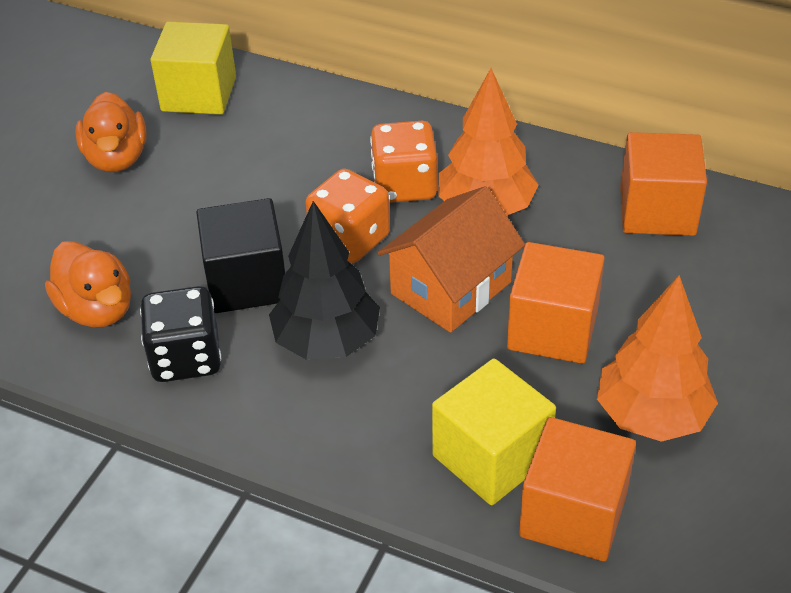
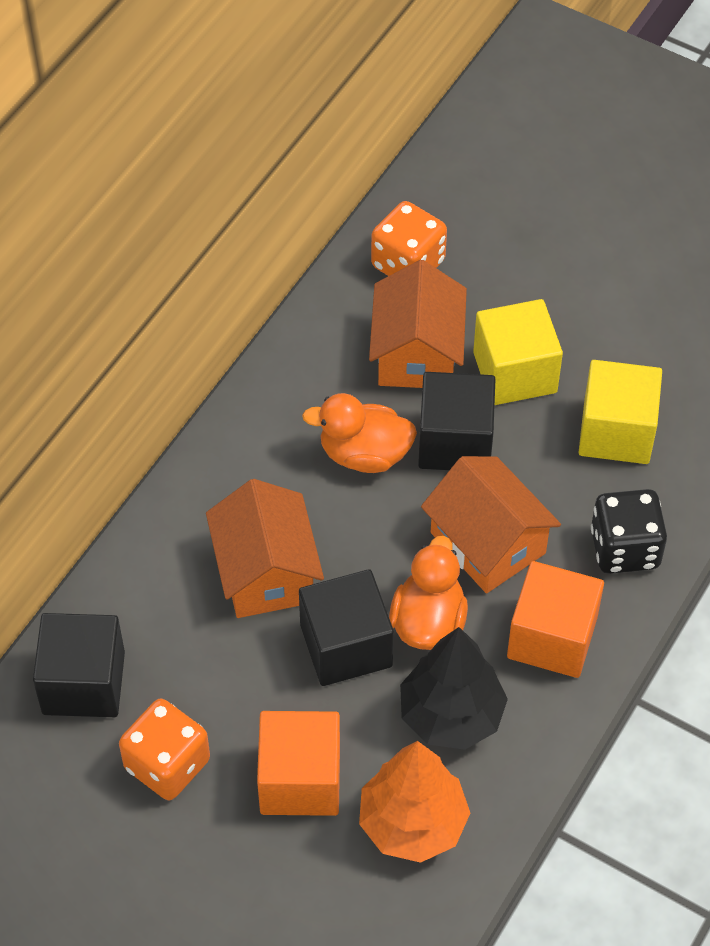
black cube: [196,198,285,313] = 1 -> [33,613,125,717] [299,569,394,686] [418,372,495,470] = 3
orange cube: [507,242,605,364] [519,417,636,561] [620,132,707,236] = 3 -> [257,711,340,816] [507,561,604,678] = 2
orange house: [378,186,525,333] = 1 -> [206,479,324,618] [369,260,467,388] [421,456,561,593] = 3
orange tree: [438,68,538,215] [597,275,718,442] = 2 -> [359,741,470,863] = 1

